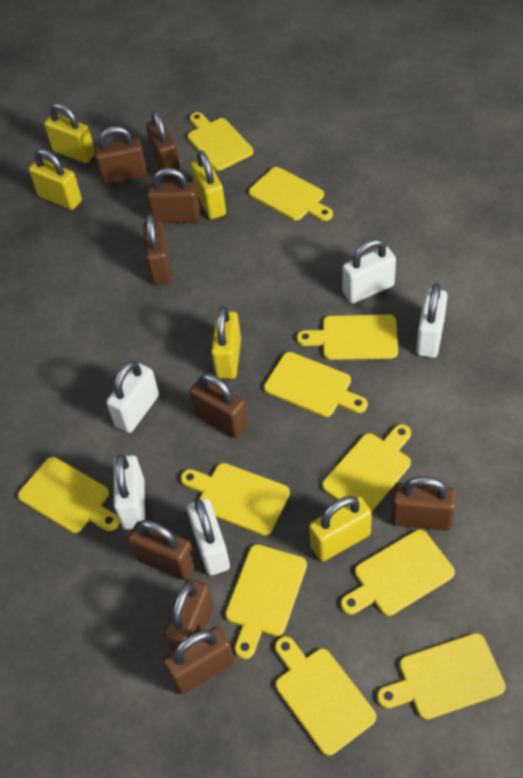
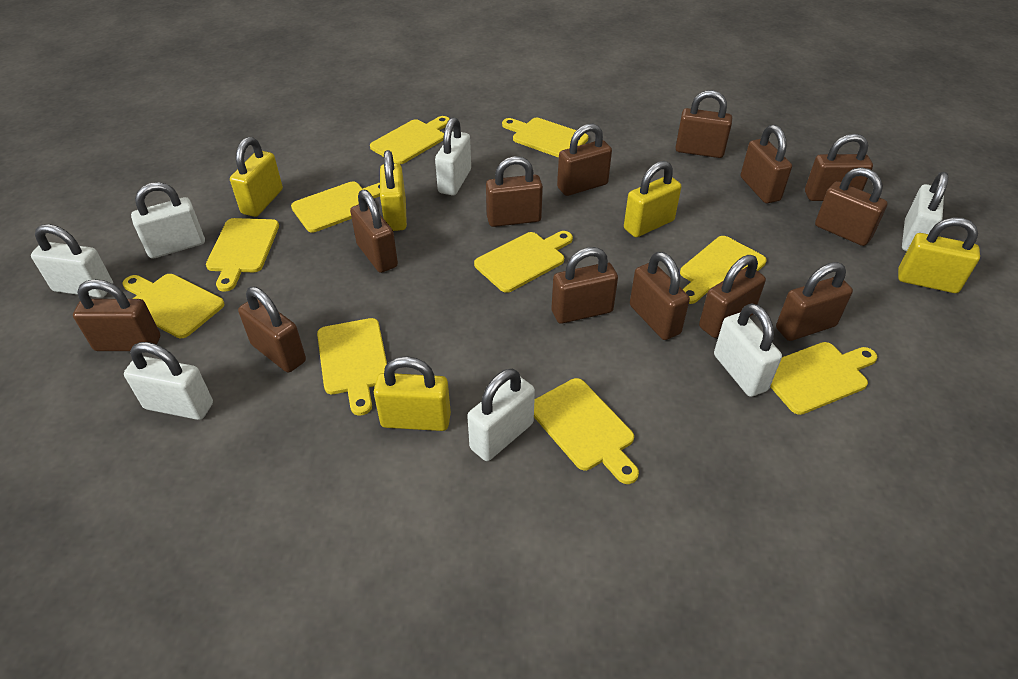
brown padlock: [94,126,147,185] [128,520,196,580] [143,214,172,285] [146,111,181,178] [147,168,201,223] [163,626,235,695] [164,579,214,653] [189,373,248,438] [391,476,456,531] = 9 -> [73,279,160,351] [238,287,306,373] [350,190,398,273] [486,156,543,227] [551,247,618,324] [557,124,612,196] [630,252,690,340] [675,90,732,158] [699,255,766,338] [741,125,792,203] [776,262,853,341] [805,134,873,201] [815,167,888,246] = 13
white padlock: [106,360,159,433] [114,454,145,529] [187,499,230,576] [342,239,396,303] [416,283,448,358] = 5 -> [31,224,113,298] [124,342,213,420] [131,182,205,259] [435,117,471,196] [467,369,535,461] [714,303,782,397] [902,172,948,251] = 7
yellow cutting board: [18,457,120,533] [181,463,290,536] [187,112,253,171] [225,544,307,659] [248,167,333,221] [264,352,368,417] [275,636,376,756] [297,314,398,360] [322,424,411,512] [341,529,455,616] [377,633,506,720] = 11 -> [123,274,225,338] [206,218,279,292] [291,182,380,232] [317,318,387,416] [370,116,450,164] [474,231,573,293] [502,118,588,158] [534,378,639,484] [680,236,767,304] [770,342,878,415] = 10

